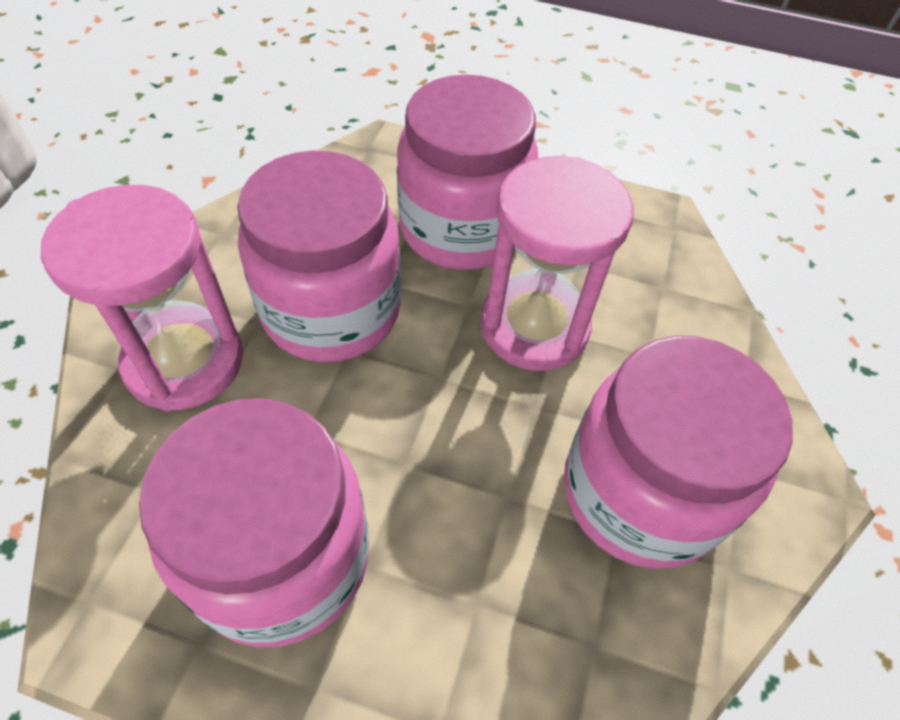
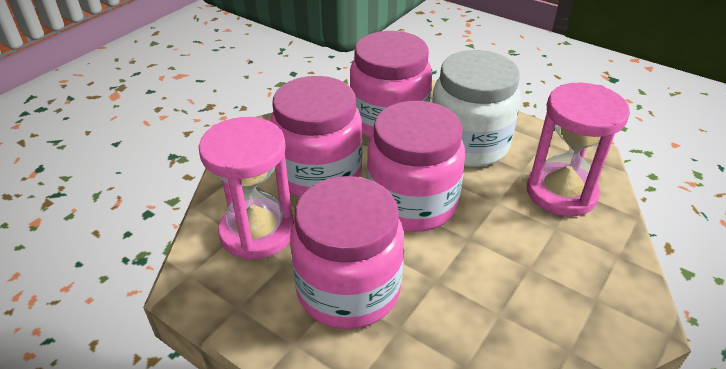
white jar: none = 0 -> [432,50,521,167] = 1

